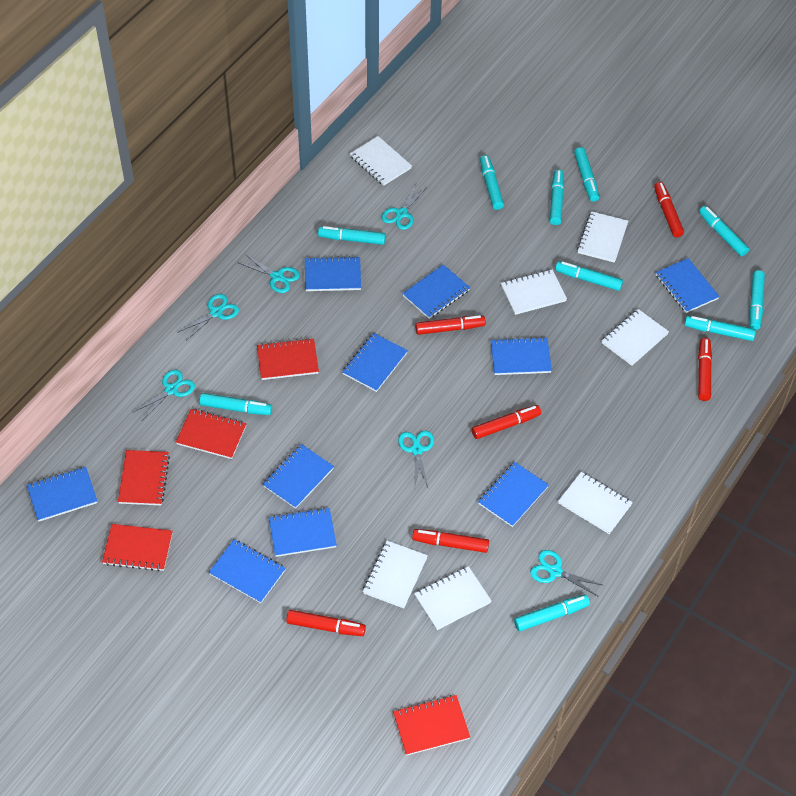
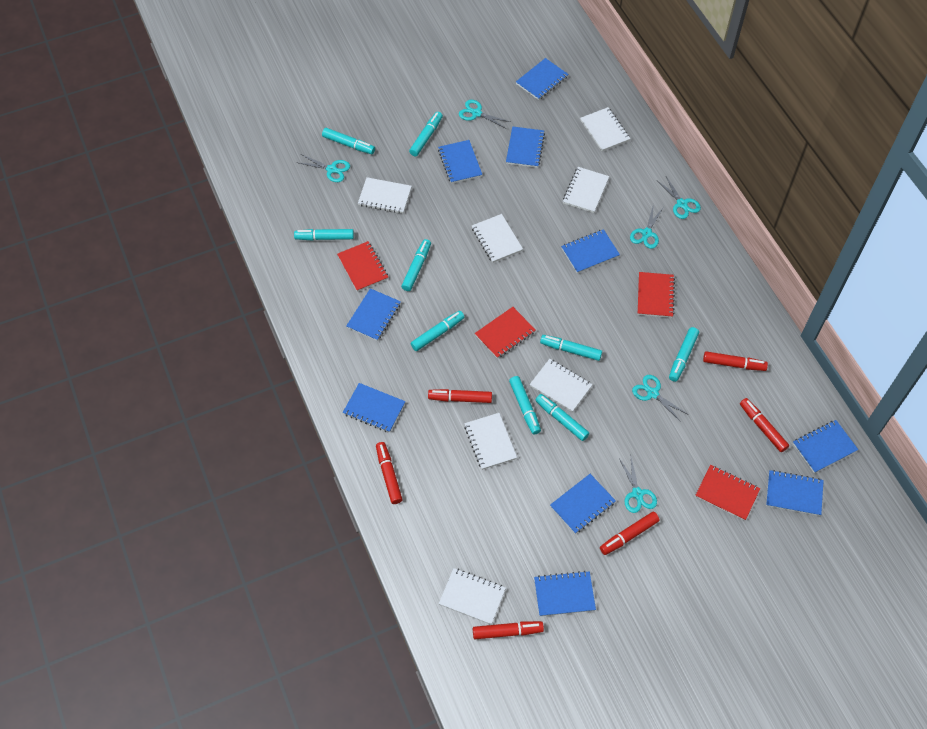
red notebook: [102,524,173,571] [118,450,170,505] [176,409,246,459] [257,338,319,380] [393,695,470,756] = 5 -> [337,241,388,292] [475,307,536,359] [638,272,675,318] [695,465,760,521] = 4
turquoise marker: [199,393,272,415] [318,226,386,245] [480,155,504,210] [514,595,590,631] [550,169,564,225] [555,261,623,291] [574,147,599,202] [684,316,756,341] [699,206,749,256] [749,270,765,330] = 10 -> [294,229,354,241] [322,128,375,154] [401,239,431,291] [409,112,443,156] [411,311,464,351] [509,376,541,434] [536,394,590,441] [540,335,602,361] [669,327,699,382] = 9

